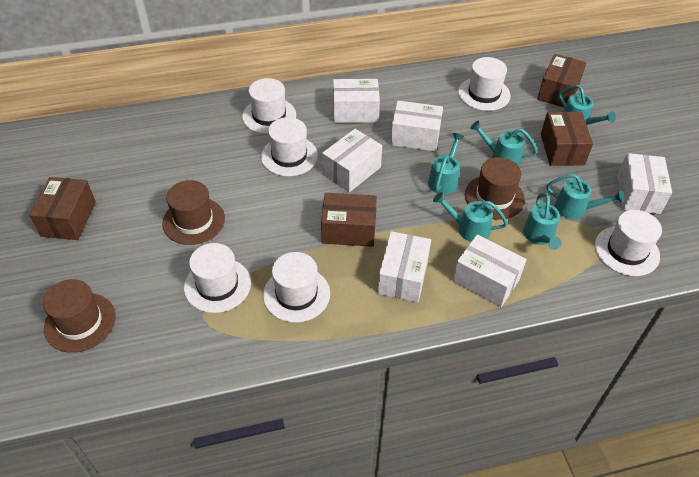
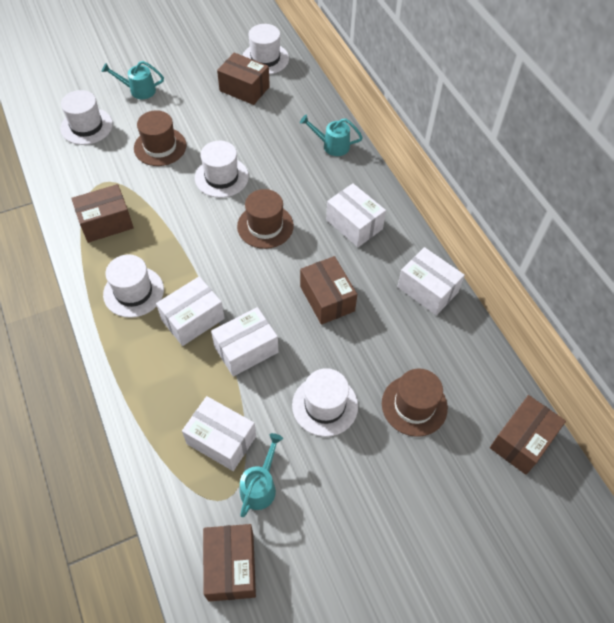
brown box: [29,177,96,240] [321,193,377,247] [537,54,587,107] [541,112,593,166] = 4 -> [71,184,134,243] [203,524,256,602] [217,53,270,105] [300,256,357,325] [490,395,566,475] = 5
turquoise watering can: [428,133,464,195] [433,192,508,242] [470,121,538,166] [523,193,562,250] [546,174,624,219] [559,85,616,125] = 6 -> [102,61,164,99] [240,433,283,517] [300,115,363,156] = 3
white box: [322,129,382,192] [333,79,380,123] [378,231,431,302] [390,101,443,152] [453,234,527,307] [617,153,672,214] = 6 -> [156,276,225,346] [182,396,256,471] [211,307,278,377] [326,183,386,247] [397,247,465,315] = 5
white hat: [184,243,251,313] [242,78,296,134] [261,117,318,177] [263,252,330,323] [458,57,511,111] [595,210,662,276] = 6 -> [60,90,113,145] [103,254,164,318] [195,141,249,198] [242,24,289,74] [292,368,358,437] = 5

